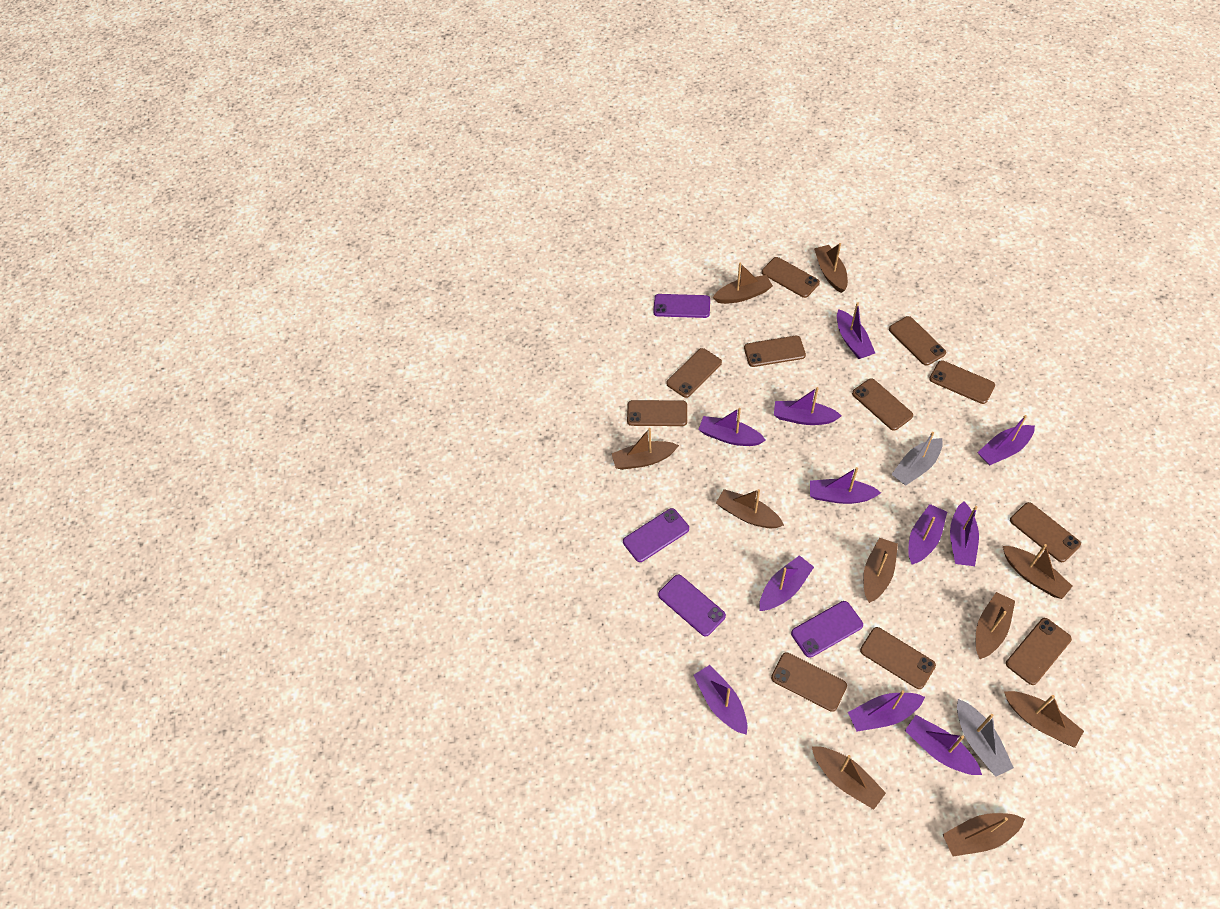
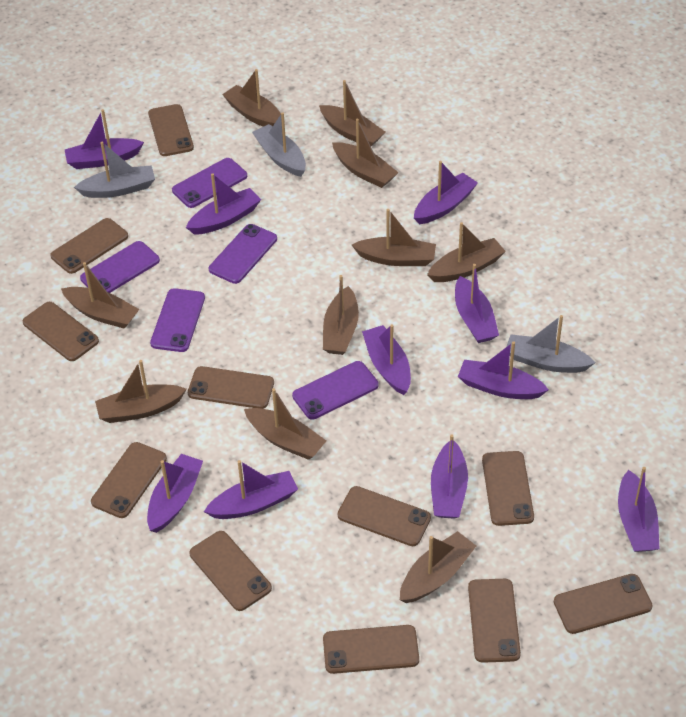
grey boat: [891,432,943,485] [957,699,1014,777] = 2 -> [74,142,155,198] [252,112,306,177] [506,315,595,373] = 3
purple boat: [694,665,747,735] [698,408,766,446] [759,555,814,611] [774,387,842,425] [810,467,881,504] [837,302,875,359] [848,690,925,732] [905,715,982,775] [908,504,947,564] [950,501,979,566] [978,415,1035,466] = 11 -> [65,109,144,169] [147,454,203,533] [186,173,261,235] [204,460,298,519] [362,325,411,395] [414,161,478,224] [431,434,468,519] [455,264,499,343] [458,341,549,399] [618,467,660,552] = 10
purple phone: [623,508,689,562] [653,294,710,318] [658,575,726,636] [791,601,863,658] = 4 -> [80,241,160,293] [150,288,205,352] [172,158,247,208] [209,224,277,284] [292,361,379,420] = 5

